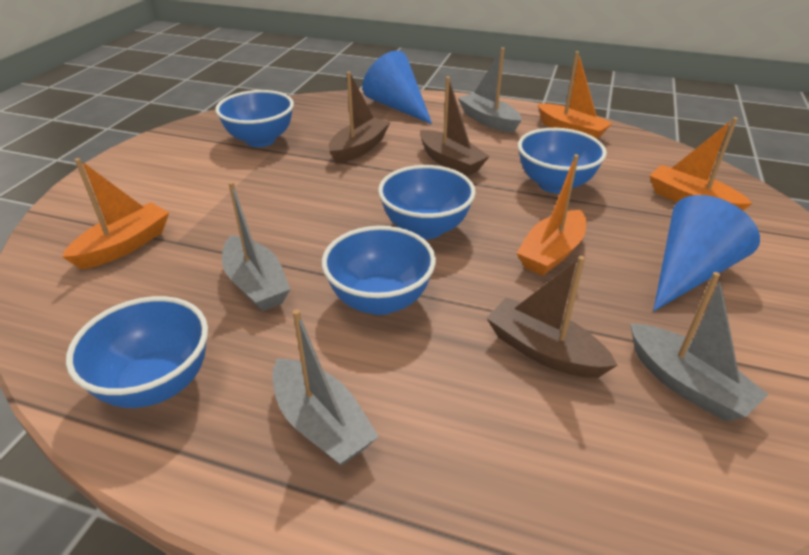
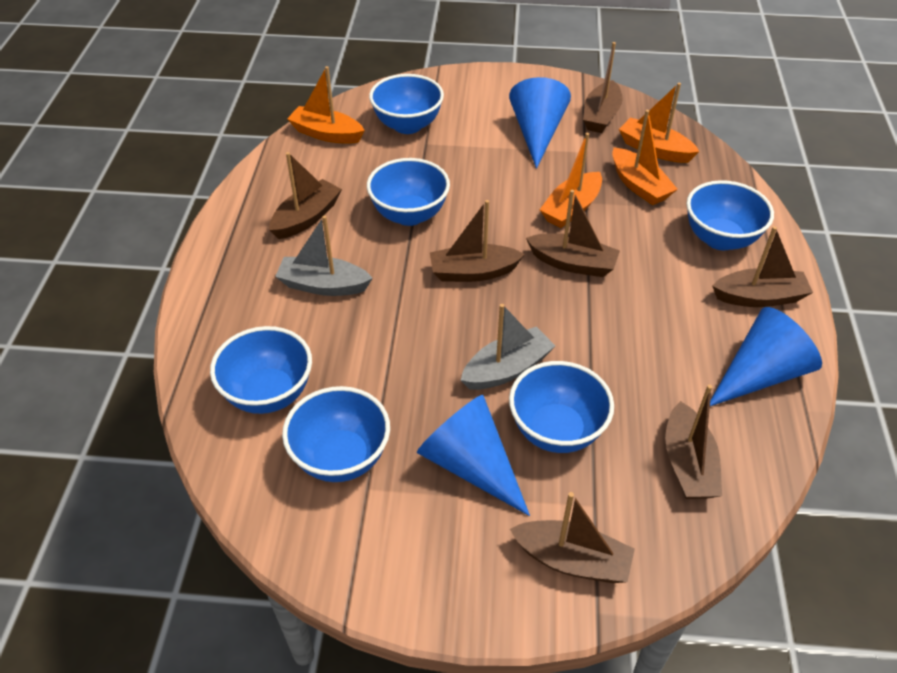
blue bowl: [66,296,208,408] [215,90,294,147] [322,226,436,315] [378,165,476,239] [518,128,607,193] = 5 -> [210,326,312,414] [282,386,390,482] [367,158,450,226] [369,74,444,134] [509,361,614,453] [686,180,774,250] = 6
blue cone: [362,51,432,124] [653,195,760,311] = 2 -> [417,395,530,516] [509,77,571,169] [710,307,822,406] = 3
brown boat: [328,71,390,164] [420,77,490,176] [486,256,618,378] = 3 -> [269,152,342,239] [430,200,525,282] [510,492,635,583] [526,190,620,277] [583,42,623,133] [665,384,722,499] [712,226,813,307] = 7
grey boat: [222,181,290,311] [272,309,379,466] [458,47,521,133] [630,272,769,422] = 4 -> [275,215,373,296] [461,304,555,390] = 2

